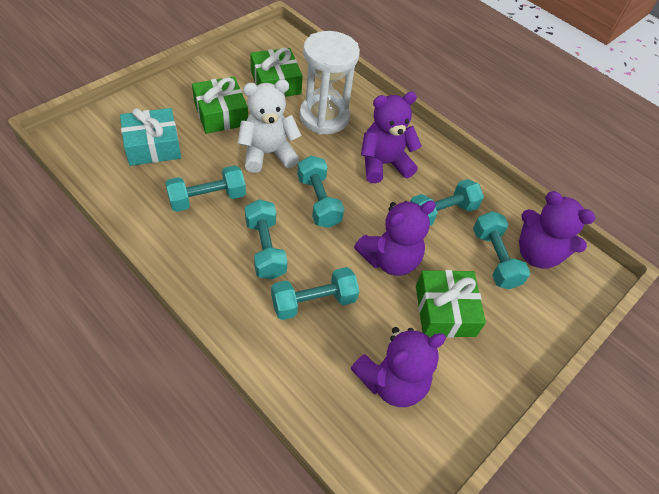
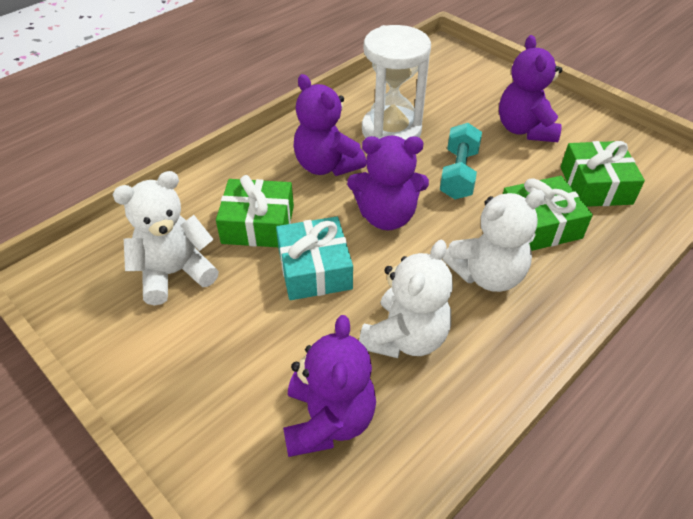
turquoise dumbbell: [165,165,246,212] [245,199,287,279] [271,267,359,320] [297,156,344,228] [410,179,484,226] [473,211,530,289] = 6 -> [440,123,482,199] = 1
white teddy bear: [237,80,302,173] = 1 -> [112,171,219,305] [359,240,453,358] [443,190,546,292] = 3

